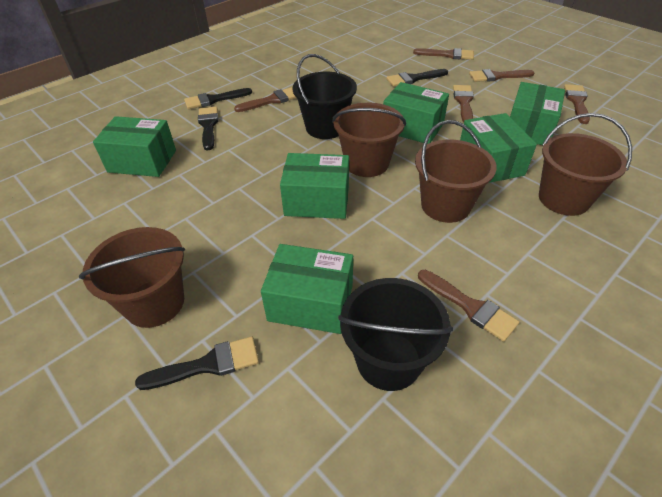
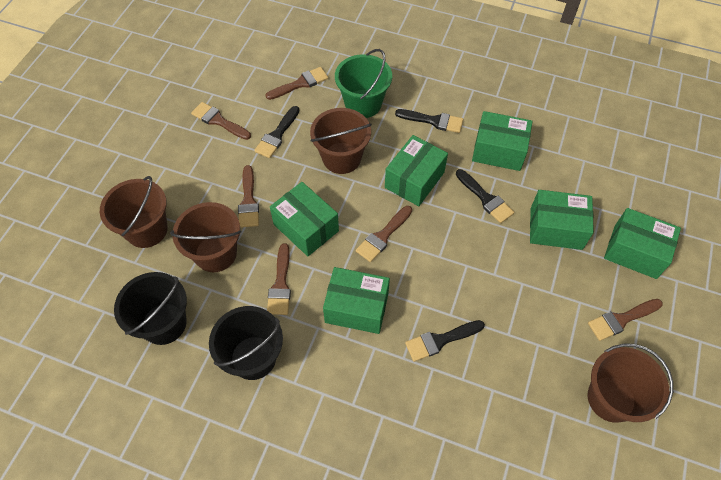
green bucket: none = 0 -> [335,49,392,118] = 1

